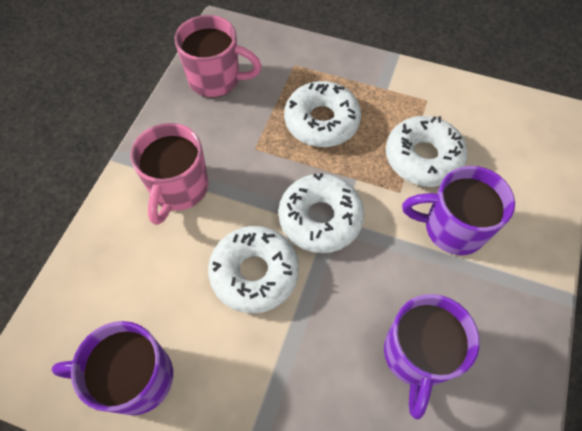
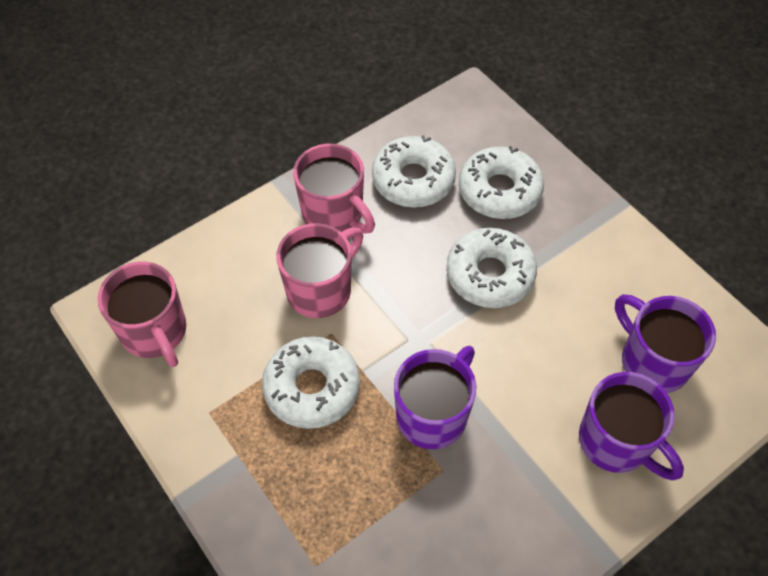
pink mug: [131,123,209,225] [175,15,262,98] = 2 -> [98,262,186,367] [276,223,363,318] [293,144,375,233] = 3

